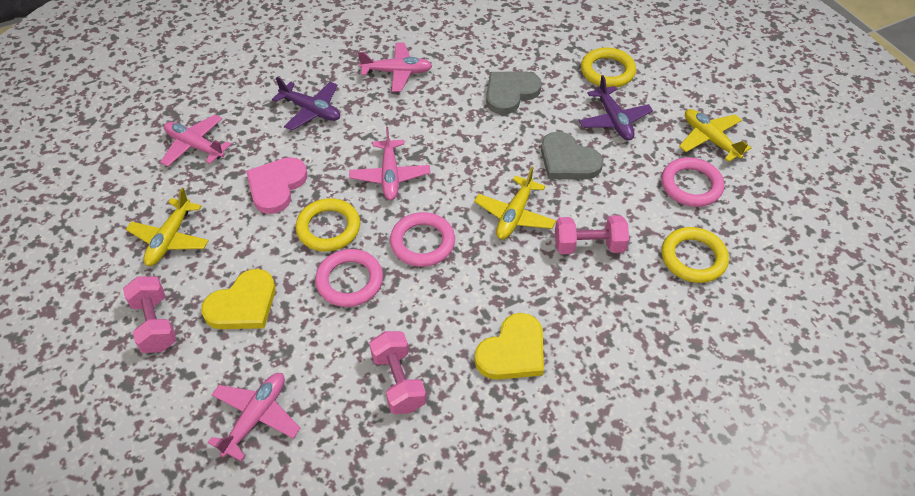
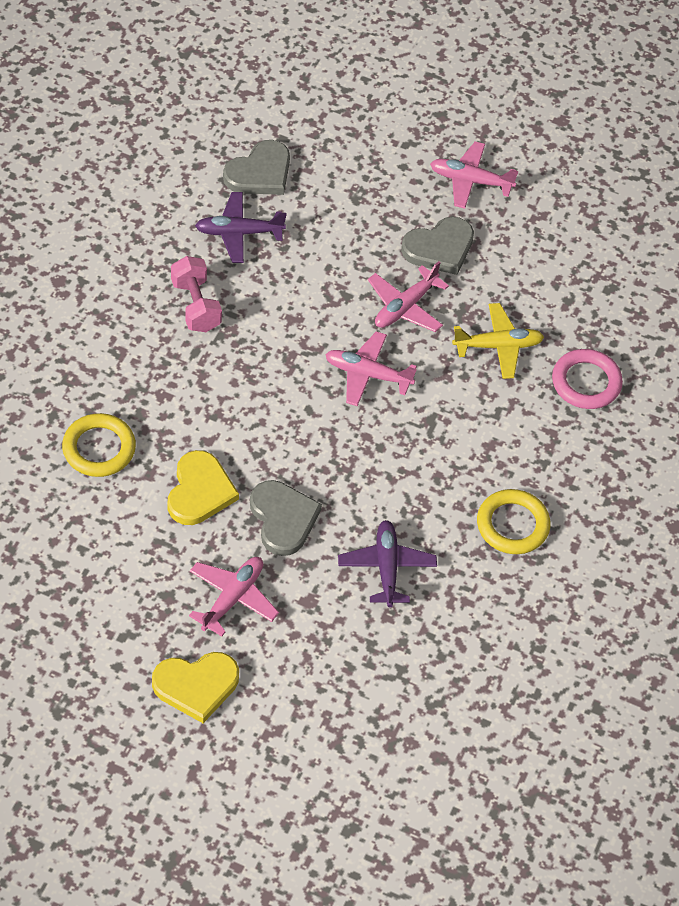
grey heart: [486,71,542,115] [541,131,603,179] = 2 -> [223,140,290,195] [250,480,322,556] [401,217,474,275] = 3
pink dumbbell: [123,276,177,353] [369,331,426,414] [555,215,629,254] = 3 -> [171,256,222,332] = 1
pink heart: [246,157,308,214] = 1 -> none = 0
pink ring: [315,249,383,307] [390,212,455,267] [661,157,724,207] = 3 -> [552,349,623,409] = 1
yellow plane: [126,188,209,266] [474,167,556,239] [679,109,751,162] = 3 -> [452,303,544,379] = 1
yellow ring: [296,198,360,252] [581,47,636,88] [662,227,729,283] = 3 -> [62,413,136,477] [477,489,551,554] = 2

